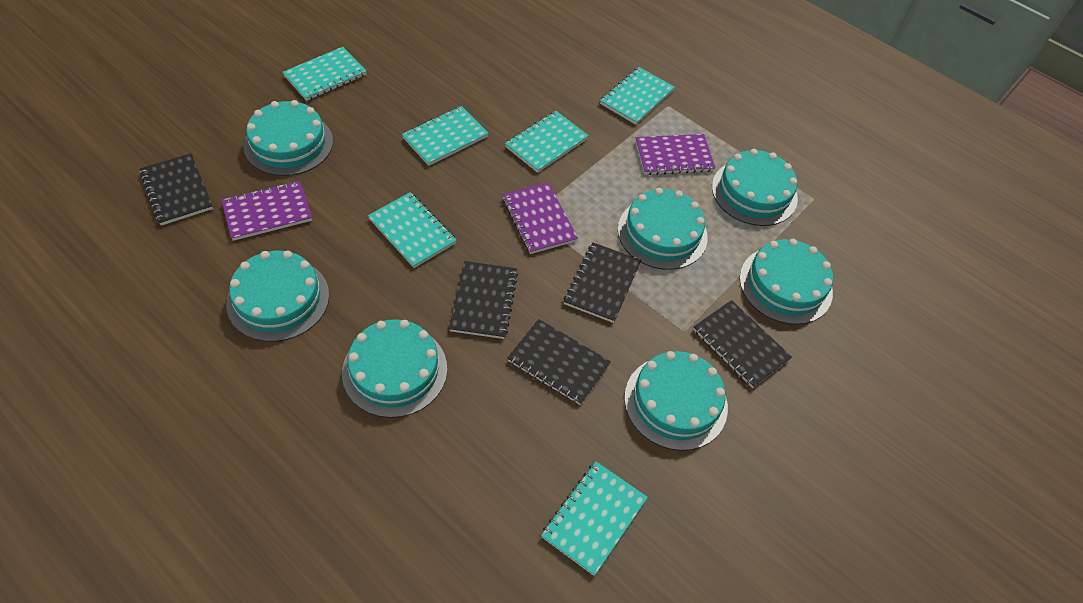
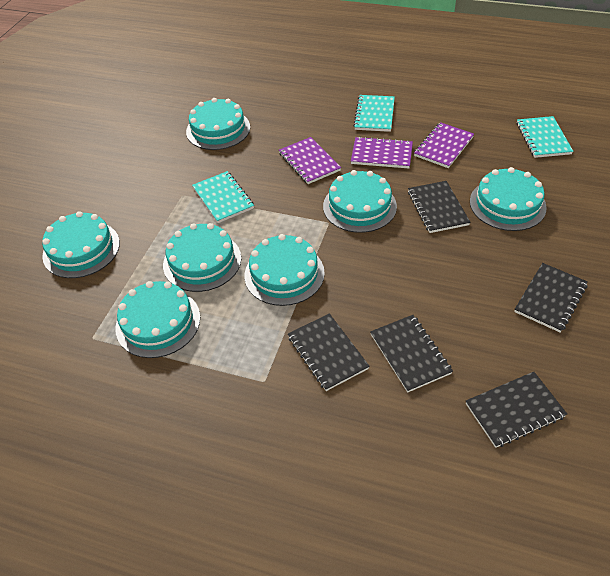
turquoise notebook: [283,47,367,101] [368,192,457,268] [402,106,489,166] [505,111,589,173] [541,462,648,576] [600,67,675,125] = 6 -> [192,171,254,223] [353,95,395,132] [517,116,573,158] = 3

